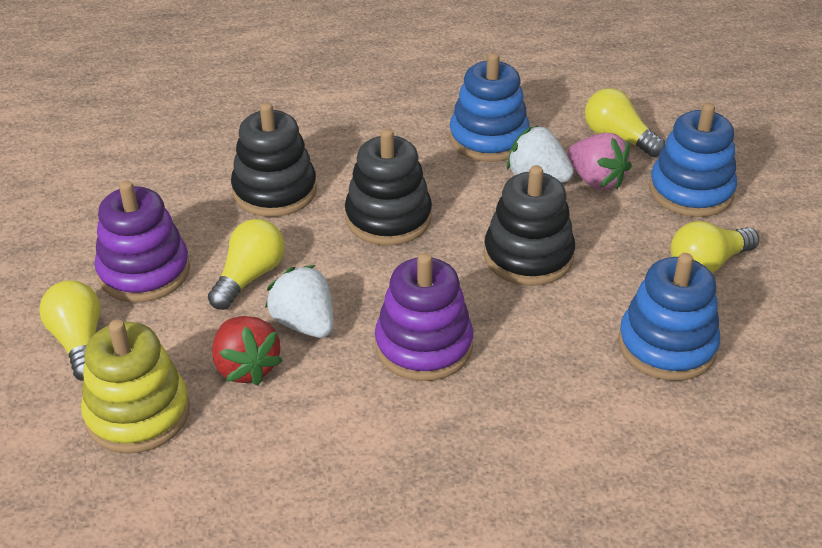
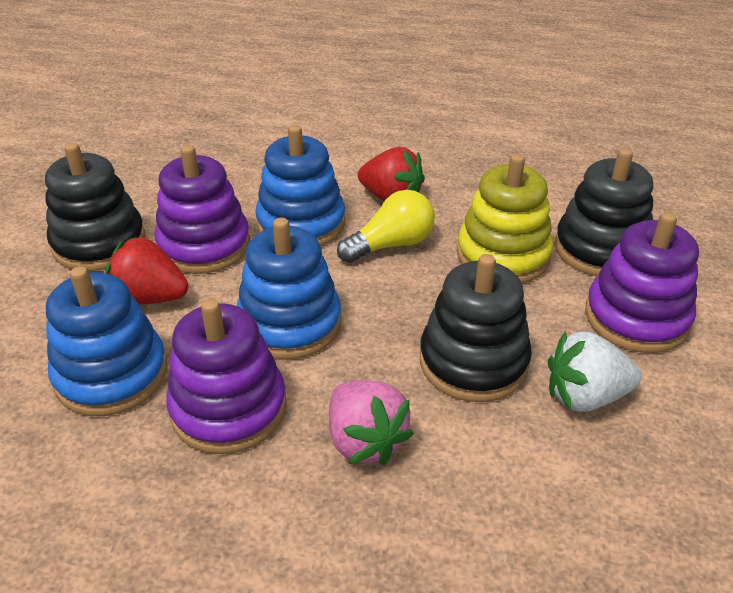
purple stacking toy: [94,181,190,302] [375,253,473,381] = 2 -> [155,145,250,274] [166,299,287,454] [585,212,699,353] = 3
red strawberry: [212,316,283,385] = 1 -> [105,236,188,305] [358,147,425,201] = 2
white strawberry: [265,265,333,338] [507,125,574,183] = 2 -> [548,331,641,412] = 1
yellow light bulb: [39,280,101,381] [208,219,285,310] [585,88,665,157] [670,221,759,273] = 4 -> [337,190,435,263] = 1

